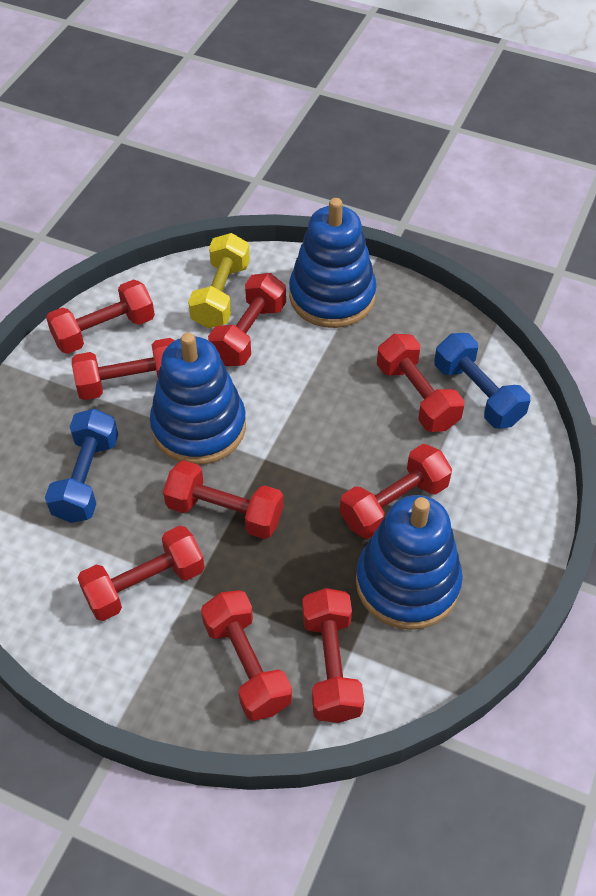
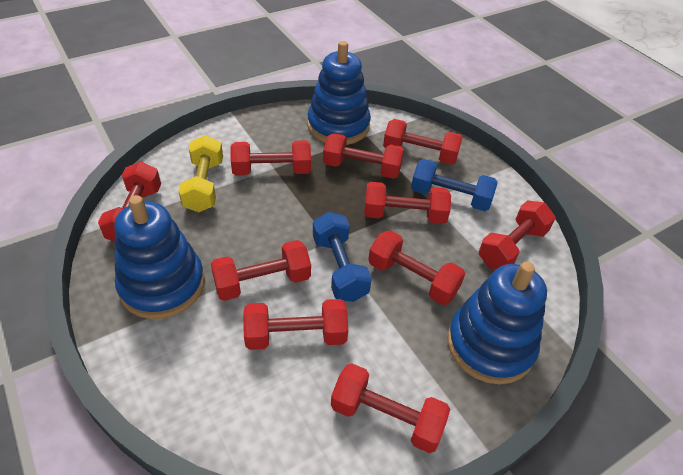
red dumbbell: [46,279,155,354] [72,338,175,400] [77,526,205,621] [163,460,283,539] [201,590,292,721] [208,273,286,366] [302,588,364,723] [340,444,452,539] [377,334,464,432] = 9 -> [98,162,161,242] [211,240,311,301] [230,141,311,176] [243,299,348,350] [323,133,404,179] [331,363,450,453] [364,182,451,224] [368,230,465,305] [383,119,463,165] [479,200,556,269] = 10

